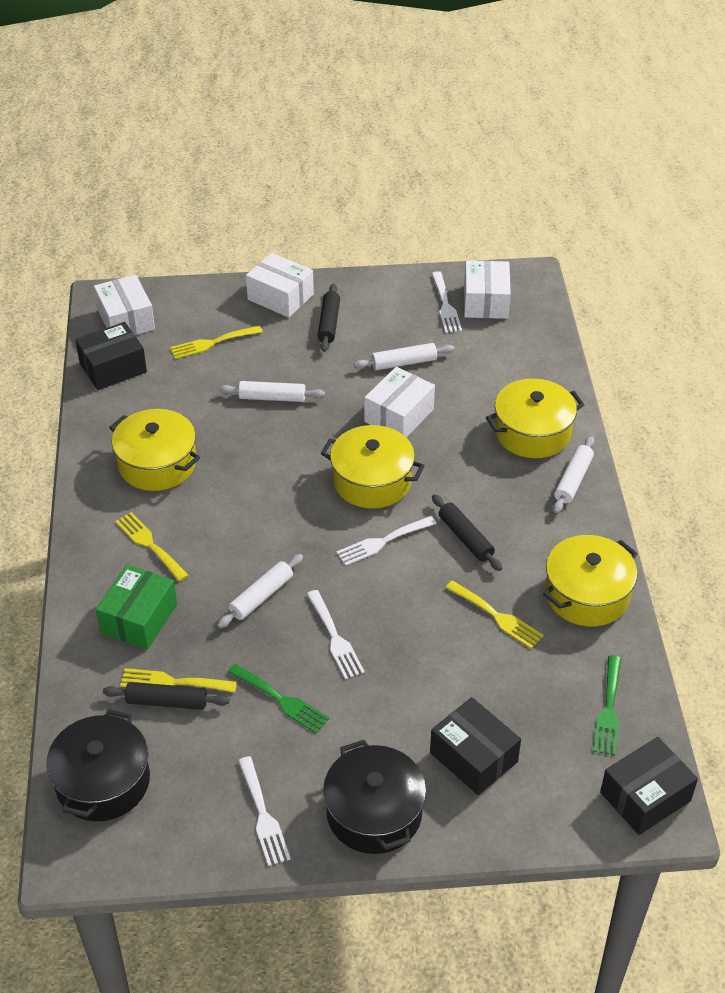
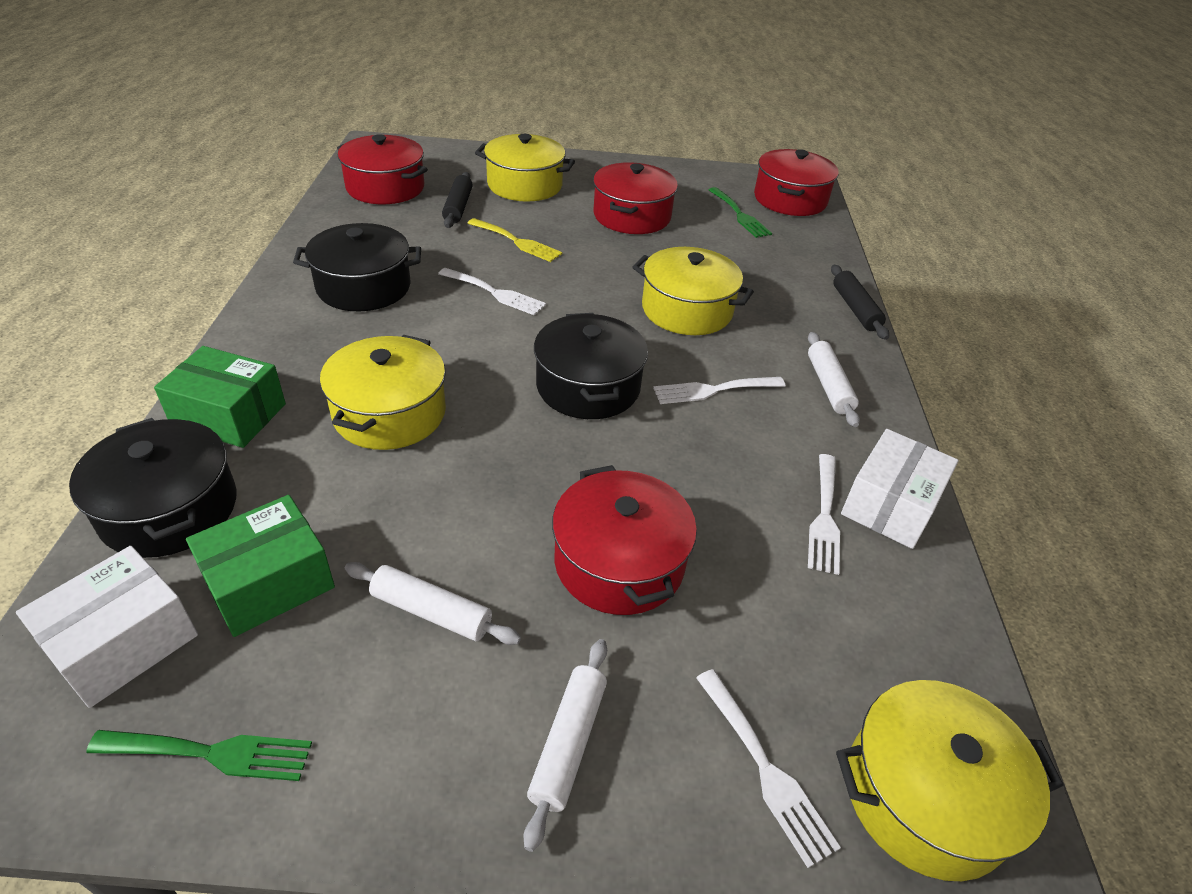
black box: [75,322,147,390] [430,697,521,795] [600,737,698,835] = 3 -> none = 0
black pot: [46,709,150,821] [323,740,426,854] = 2 -> [69,418,237,558] [293,223,421,311] [534,313,648,419] = 3
black rolling pin: [103,682,230,710] [318,284,340,352] [432,494,502,571] = 3 -> [442,172,473,228] [831,265,889,340] = 2
green box: [96,564,177,650] = 1 -> [154,346,286,448] [186,495,335,637] = 2
red pot: none = 0 -> [337,134,428,204] [552,465,697,615] [593,162,678,234] [754,149,839,216] = 4
white box: [94,275,155,335] [246,253,314,318] [364,367,435,437] [464,260,511,319] = 4 -> [16,546,198,708] [841,429,958,549] = 2
white rolling pin: [217,554,303,628] [219,381,325,402] [354,343,454,370] [553,436,594,513] = 4 -> [345,562,521,645] [524,639,607,852] [808,332,860,427] = 3
yellow fork: [115,512,189,582] [120,668,237,693] [170,326,263,359] [445,580,544,649] = 4 -> [468,218,562,262] = 1

